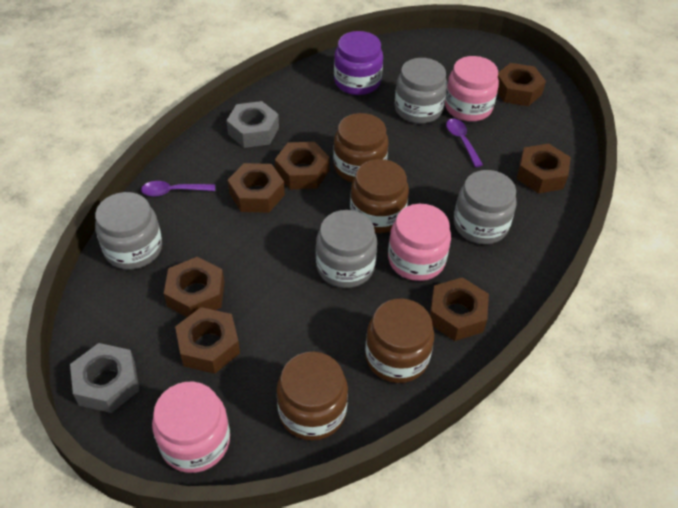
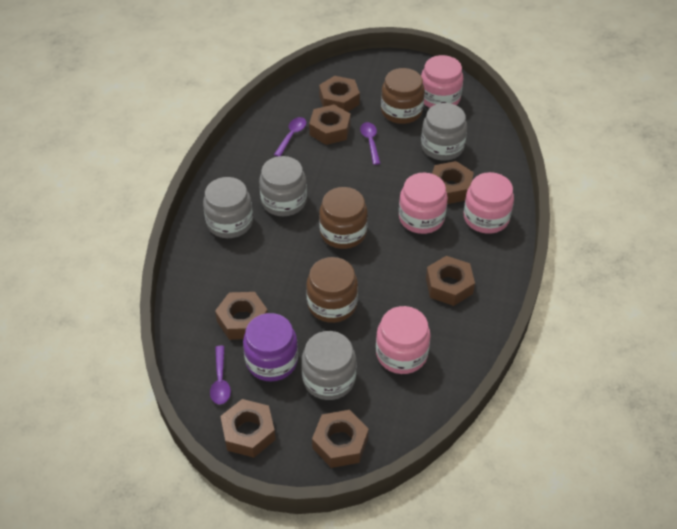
brown jar: [277,352,348,441] [333,113,389,182] [350,159,409,233] [365,299,434,383] = 4 -> [306,257,358,323] [319,187,368,249] [381,68,425,124] = 3
grey nut: [70,343,139,413] [226,101,279,148] = 2 -> none = 0
pink jar: [152,382,230,473] [388,204,451,281] [445,56,499,122] = 3 -> [376,306,431,374] [399,173,448,234] [421,55,463,108] [463,172,514,234] = 4
purple spoon: [141,181,215,197] [446,119,483,167] = 2 -> [210,346,231,405] [274,117,307,157] [360,122,381,165] = 3

